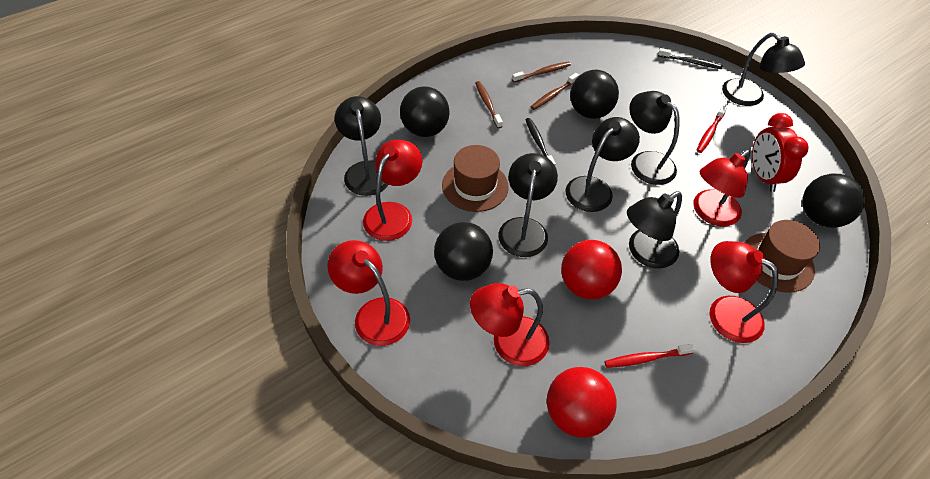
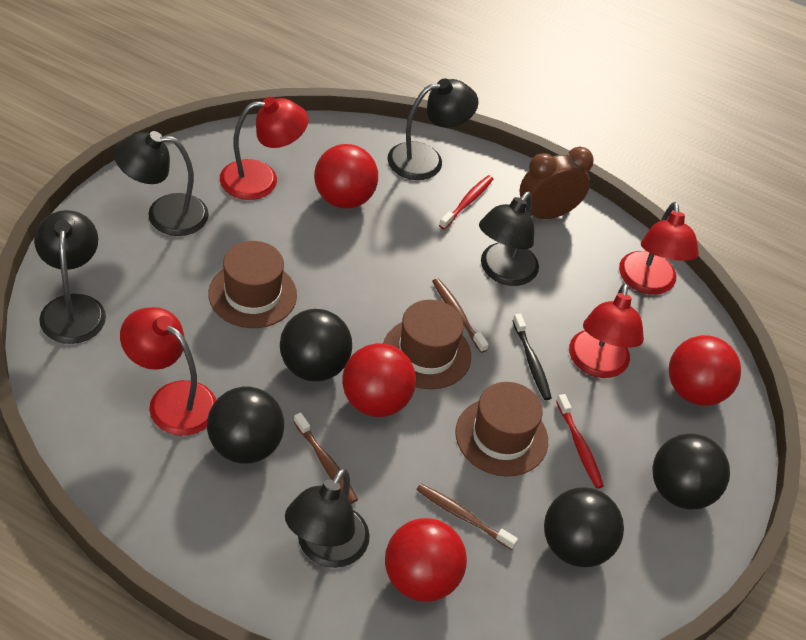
black lamp: [335,96,388,196] [498,153,558,257] [566,117,640,212] [627,191,682,268] [629,91,680,185] [722,33,805,106] = 6 -> [34,210,106,344] [114,131,209,236] [285,468,370,568] [387,78,478,180] [479,192,539,286] = 5
black toothbrush: [526,118,556,167] [658,48,723,69] = 2 -> [512,313,552,400] = 1
brown clock: none = 0 -> [520,146,594,219] = 1
brown hat: [442,145,509,212] [745,220,820,293] = 2 -> [208,241,297,328] [383,300,471,389] [455,382,548,477] = 3
red ball: [547,367,617,438] [561,240,622,300] = 2 -> [314,144,378,208] [342,343,416,417] [385,518,467,602] [669,335,741,406] = 4
red clock: [752,113,808,192] = 1 -> none = 0
red lamp: [327,240,410,346] [363,140,422,241] [470,283,550,366] [694,150,750,227] [709,241,778,343] = 5 -> [120,307,217,436] [220,97,308,200] [569,283,644,378] [619,202,699,295] = 4

